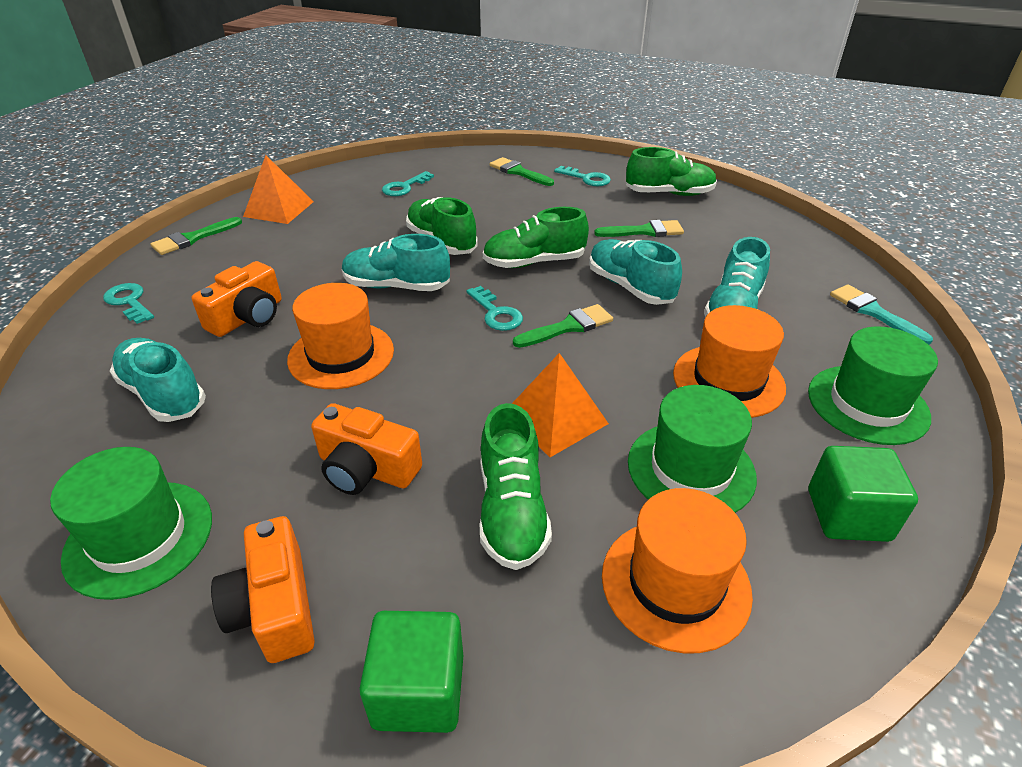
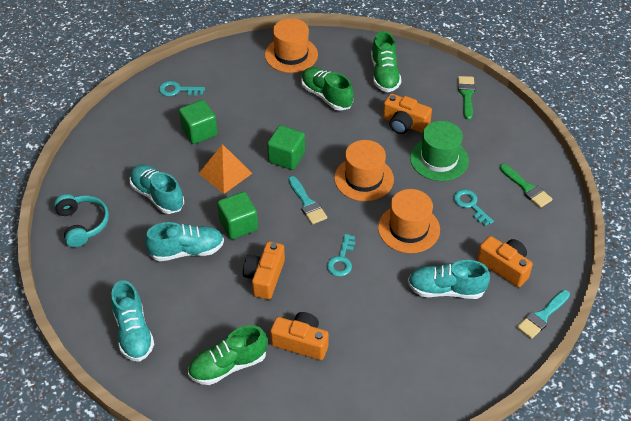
green brush: [150,217,242,255] [490,157,554,186] [513,304,613,348] [594,220,684,237] = 4 -> [458,76,475,120] [500,164,553,208] = 2
green cube: [359,611,463,733] [809,446,918,542] = 2 -> [179,100,217,144] [217,192,258,239] [267,125,305,170] = 3
green hat: [50,447,212,600] [628,385,757,513] [808,326,938,445] = 3 -> [410,121,469,181] = 1
green shoe: [406,197,478,255] [480,403,552,570] [482,207,589,268] [626,147,717,196] = 4 -> [188,325,267,385] [301,67,354,111] [371,31,401,92] = 3
orange camera: [192,261,282,337] [211,516,315,663] [311,403,422,495] = 3 -> [243,241,285,300] [270,312,329,360] [383,94,432,134] [477,236,533,287] = 4
orange pyramid: [243,155,314,224] [512,353,609,457] = 2 -> [198,144,253,194] = 1
turquoise brush: [830,284,933,345] = 1 -> [288,176,327,225] [517,290,570,339] = 2
turquoise headphones: none = 0 -> [54,194,109,247] = 1
turquoise key: [103,283,154,324] [382,171,434,196] [466,286,523,331] [554,166,611,186] = 4 -> [159,81,205,96] [327,234,355,277] [454,189,494,226] = 3

